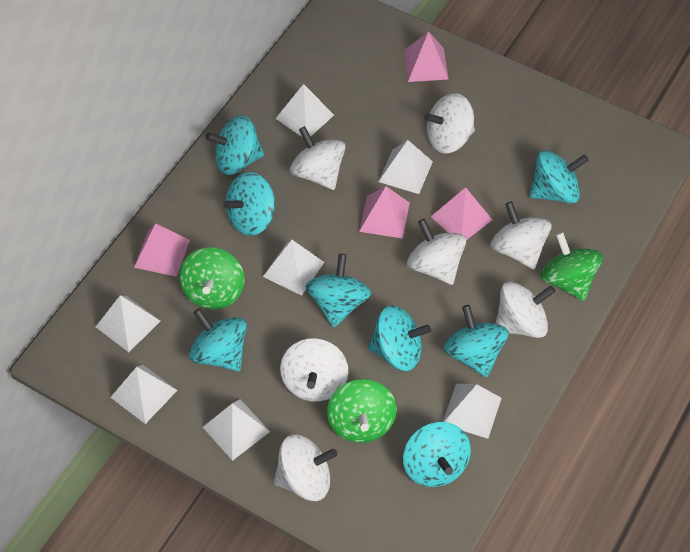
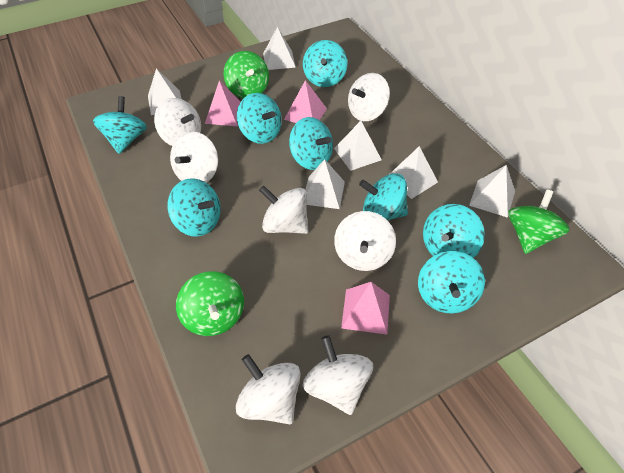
pink pyramid: [134,224,190,277] [359,186,410,239] [404,31,449,82] [431,187,492,240] = 4 -> [205,81,240,126] [284,80,327,123] [341,282,390,335] = 3
white pyramid: [96,295,160,352] [110,364,178,424] [203,399,270,461] [263,240,324,296] [275,84,334,137] [378,140,433,194] [443,384,502,439] = 7 -> [148,69,181,115] [263,27,296,70] [305,159,345,209] [334,121,382,171] [390,146,438,199] [469,165,515,218] = 6

